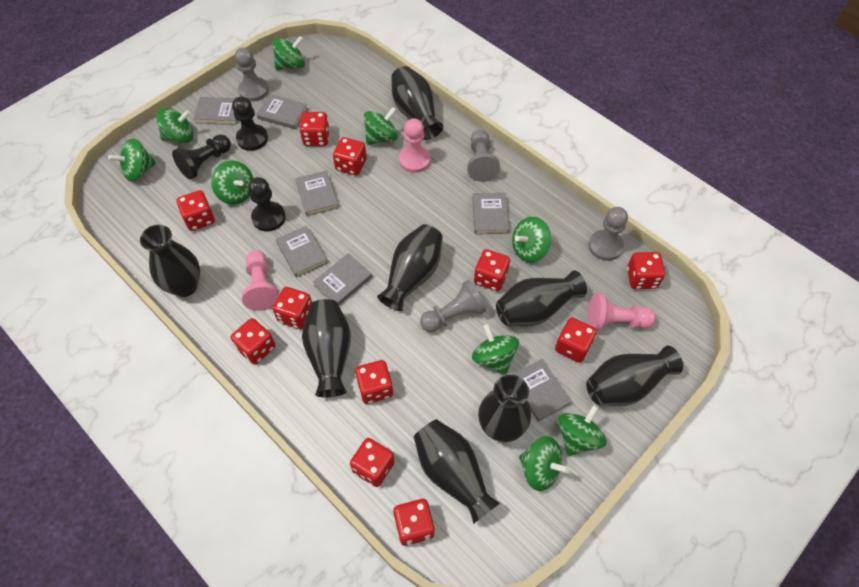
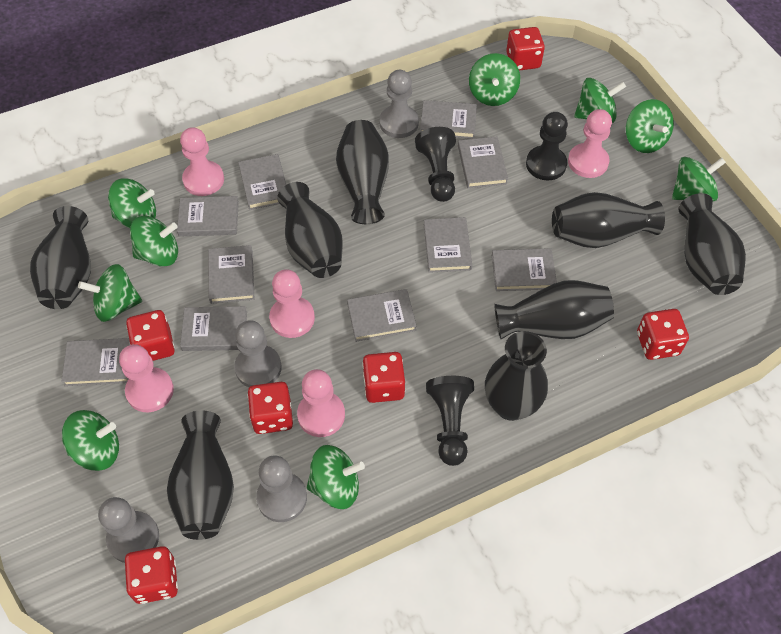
grey book: [194,97,238,125] [256,94,308,129] [276,226,327,278] [295,170,338,216] [312,253,372,305] [473,193,509,234] [512,359,572,422] = 7 -> [61,338,130,386] [177,196,239,237] [180,306,247,351] [208,245,255,304] [238,154,286,210] [347,289,416,342] [420,100,477,139] [424,217,472,273] [458,137,508,188] [492,248,557,291] = 10
pink pawn: [242,250,279,311] [399,118,431,173] [588,293,656,331] = 3 -> [119,344,174,412] [180,127,224,196] [269,269,315,338] [297,369,345,437] [568,109,612,178] = 5
red dice: [177,190,215,231] [231,318,275,365] [273,287,312,329] [300,112,330,146] [333,137,367,176] [350,438,395,487] [355,360,393,404] [393,499,435,546] [474,249,510,291] [555,317,597,363] [627,252,665,289] = 11 -> [125,546,178,604] [126,310,175,361] [248,382,293,434] [362,352,405,403] [506,27,545,71] [637,309,689,360] = 6

